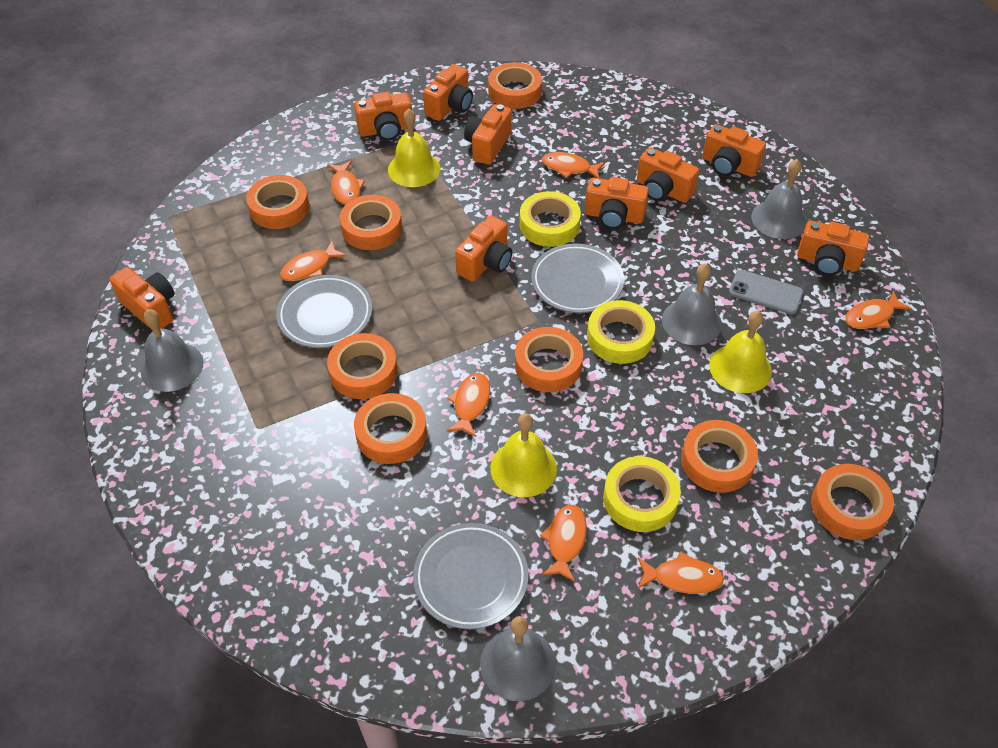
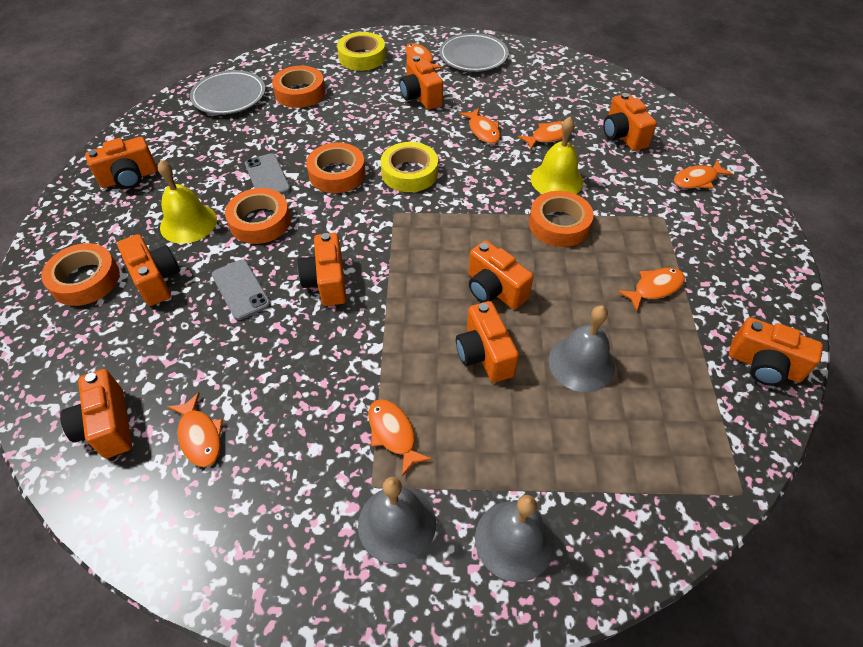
grey bell: [140,309,204,392] [480,616,556,701] [662,263,722,345] [751,159,807,239] = 4 -> [358,477,436,564] [475,495,555,582] [548,305,615,392] = 3
grey phone: [729,270,804,314] = 1 -> [212,259,271,320] [245,153,291,194] = 2
grey plate: [276,275,372,348] [413,523,528,629] [531,243,624,313] = 3 -> [190,70,265,114] [439,33,509,72] = 2
orange tape: [246,175,309,229] [327,333,398,399] [340,195,402,250] [354,393,427,464] [488,62,542,109] [515,327,583,392] [681,420,758,493] [811,464,894,540] = 8 -> [41,243,120,306] [225,188,291,244] [272,66,325,108] [306,143,366,193] [529,191,594,247] = 5
yellow bell: [388,109,441,187] [490,413,557,497] [709,311,772,393] = 3 -> [158,160,217,244] [531,117,583,194] = 2
yellow tape: [520,191,581,247] [587,300,655,364] [603,456,681,532] = 3 -> [337,32,386,71] [381,142,438,192] = 2

